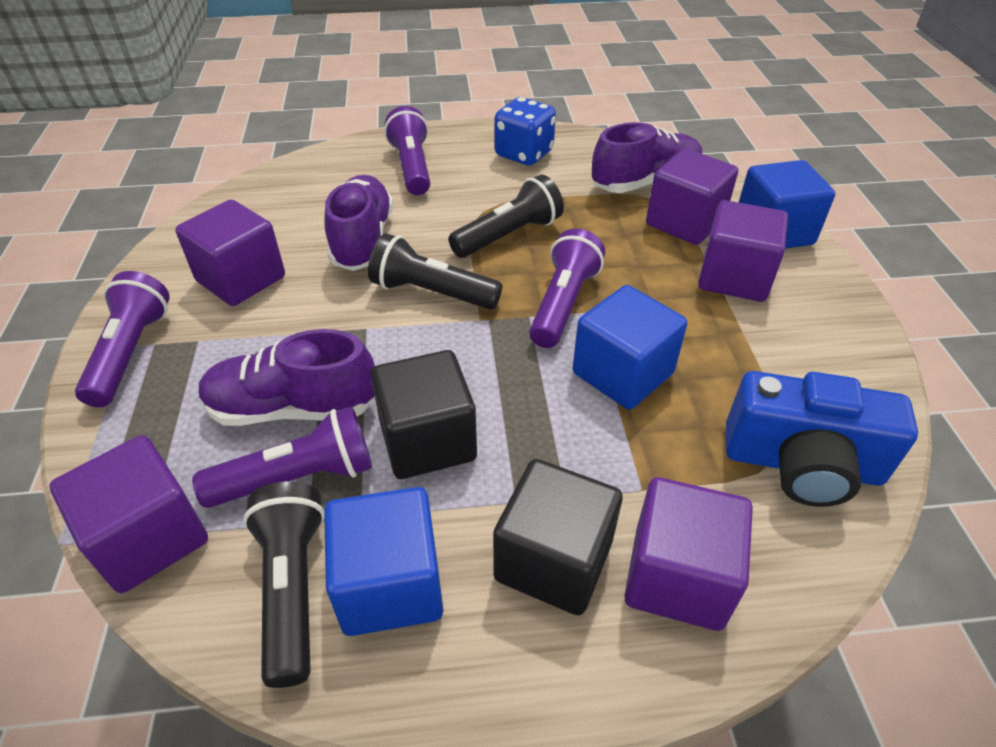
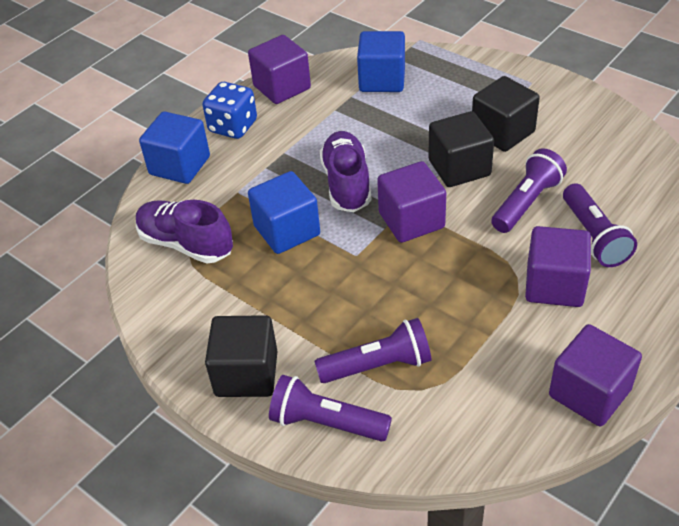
black cube: [371,350,477,479] [493,459,623,615] = 2 -> [205,315,277,397] [428,111,494,187] [472,76,540,152] = 3
black flashlight: [243,482,324,688] [368,233,502,310] [448,174,564,258] = 3 -> none = 0
blue camera: [726,371,918,507] = 1 -> none = 0
purple cube: [50,435,208,593] [175,200,285,306] [624,477,753,631] [646,149,738,245] [698,200,788,302] = 5 -> [248,35,311,104] [377,161,446,243] [525,226,591,307] [549,324,642,427] = 4
purple shoe: [199,329,375,426] [324,175,393,271] [592,122,702,193] = 3 -> [136,200,233,263] [320,131,372,212] = 2

